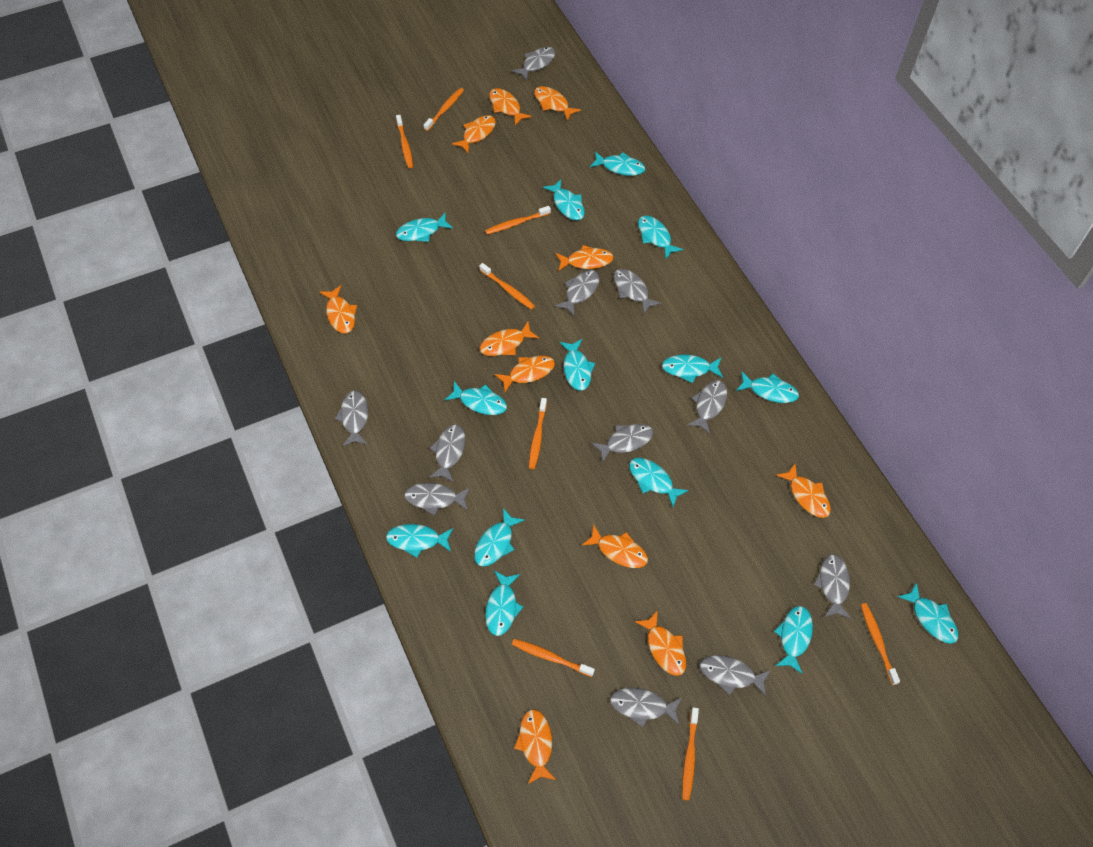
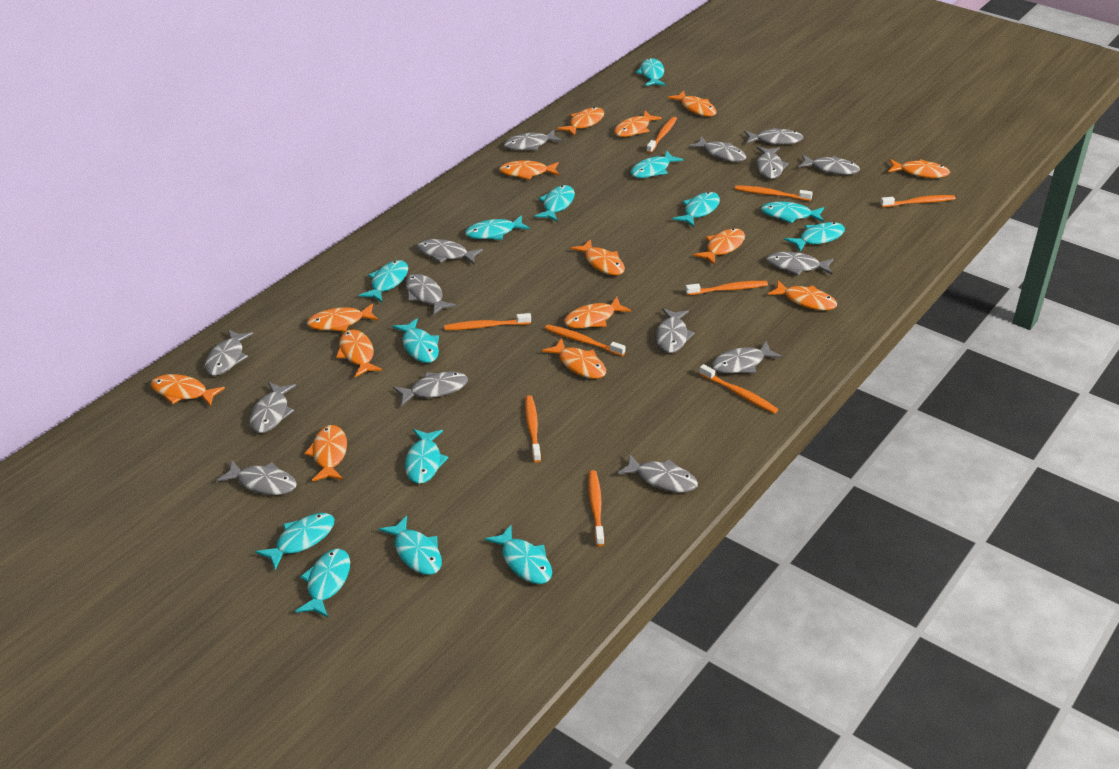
grey fish: [335,391,368,446] [404,483,470,515] [429,425,465,482] [512,47,555,81] [555,270,599,316] [591,424,654,463] [610,688,682,727] [613,269,661,315] [687,380,727,434] [700,655,771,696] [814,554,851,619] = 11 -> [205,329,254,376] [216,460,297,495] [250,382,296,433] [393,372,468,406] [405,274,456,315] [417,239,483,264] [504,130,563,150] [617,454,698,492] [656,308,695,353] [689,136,746,162] [711,341,782,373] [744,128,803,145] [757,146,789,179] [766,252,833,275] [798,155,860,175] = 15
orange fish: [320,285,357,334] [452,115,496,153] [480,322,539,356] [489,88,532,126] [494,356,555,392] [514,709,556,784] [534,86,581,121] [555,245,614,271] [582,524,648,568] [634,610,686,676] [776,464,831,518] = 11 -> [150,374,225,406] [304,425,347,482] [307,303,379,332] [336,329,382,377] [499,160,559,180] [542,338,606,379] [557,107,604,136] [564,297,631,328] [571,239,625,275] [614,111,662,137] [668,90,717,117] [693,228,745,265] [767,280,837,310] [888,159,950,178] = 14
orange toothbrush: [396,115,413,168] [424,88,464,131] [479,263,535,310] [485,206,551,235] [512,639,595,677] [529,398,547,469] [682,707,699,801] [861,603,900,685] = 8 -> [444,313,531,330] [525,395,541,463] [545,324,626,356] [588,470,604,546] [646,117,677,153] [685,281,768,295] [699,364,778,414] [735,185,813,201] [880,195,955,207] = 9

